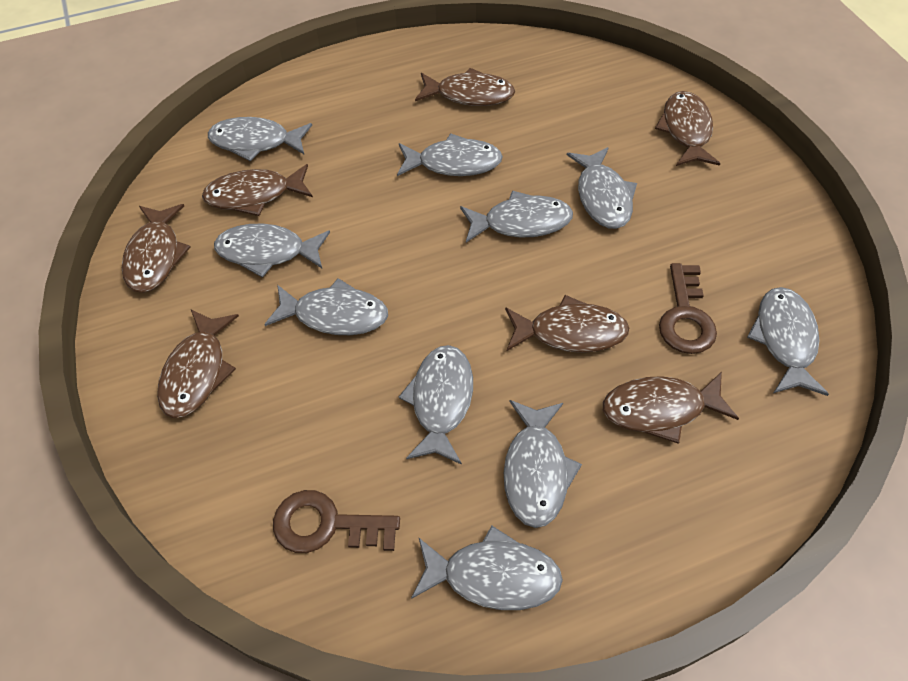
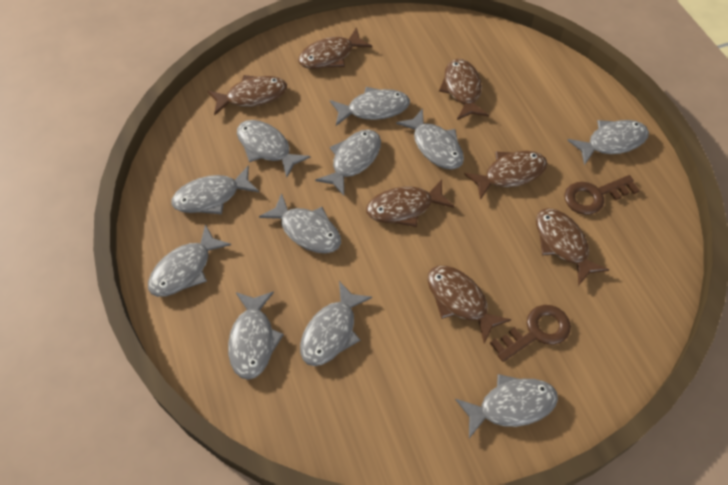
grey fish: [208,117,312,162] [214,224,330,278] [264,278,388,335] [397,133,503,176] [399,345,473,465] [411,526,563,610] [460,190,573,243] [504,400,582,528] [567,147,637,229] [747,287,829,396] = 10 -> [148,224,231,297] [172,166,259,214] [228,291,284,380] [237,120,310,178] [259,193,341,253] [300,281,372,366] [315,130,381,196] [330,87,410,126] [396,108,464,170] [455,374,558,438] [567,120,649,165] = 11

